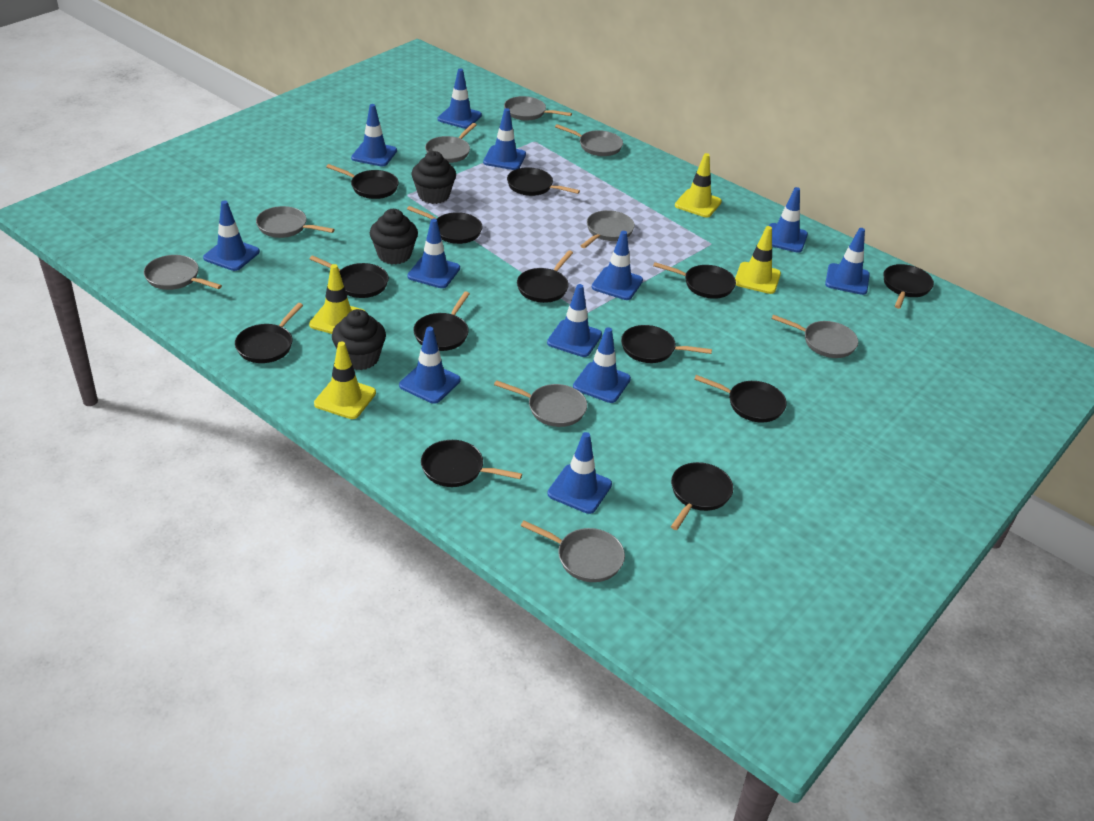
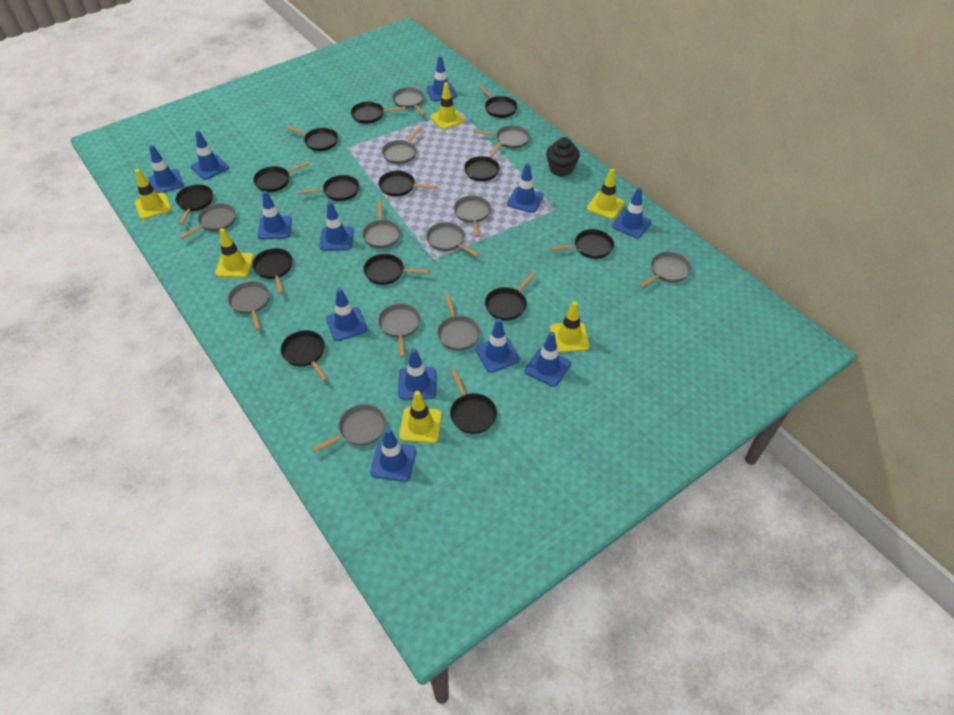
black cupcake: [332,309,386,370] [370,209,418,264] [412,151,456,204] = 3 -> [546,137,580,177] = 1
black pan: [235,303,303,363] [310,256,389,298] [326,164,399,199] [407,206,483,244] [413,291,470,351] [421,440,522,487] [507,167,580,196] [517,250,573,303] [621,325,712,363] [653,262,736,299] [671,462,733,530] [694,375,787,423] [883,264,934,309] = 13 -> [175,184,213,225] [252,248,293,294] [253,161,310,192] [281,330,328,381] [286,126,338,151] [298,175,359,201] [351,102,405,124] [363,254,430,285] [378,171,437,197] [450,370,497,434] [464,142,502,181] [479,85,518,118] [485,272,536,320] [551,229,614,259] = 14
grey pan: [144,255,222,290] [256,206,335,238] [425,123,477,163] [494,380,587,427] [504,96,572,121] [521,521,625,582] [555,124,623,156] [581,210,635,248] [772,315,858,358] = 9 -> [179,203,236,239] [228,281,270,330] [312,404,386,453] [362,201,401,248] [378,303,421,357] [382,127,422,164] [392,87,425,115] [426,222,480,257] [437,294,480,351] [454,195,491,237] [474,125,530,149] [639,252,692,288] = 12
yellow traffic cone: [309,264,366,334] [314,341,376,419] [675,153,722,217] [735,226,781,294] = 4 -> [135,169,171,219] [215,228,254,278] [399,391,442,443] [430,82,465,130] [550,301,590,353] [587,169,625,219] = 6

